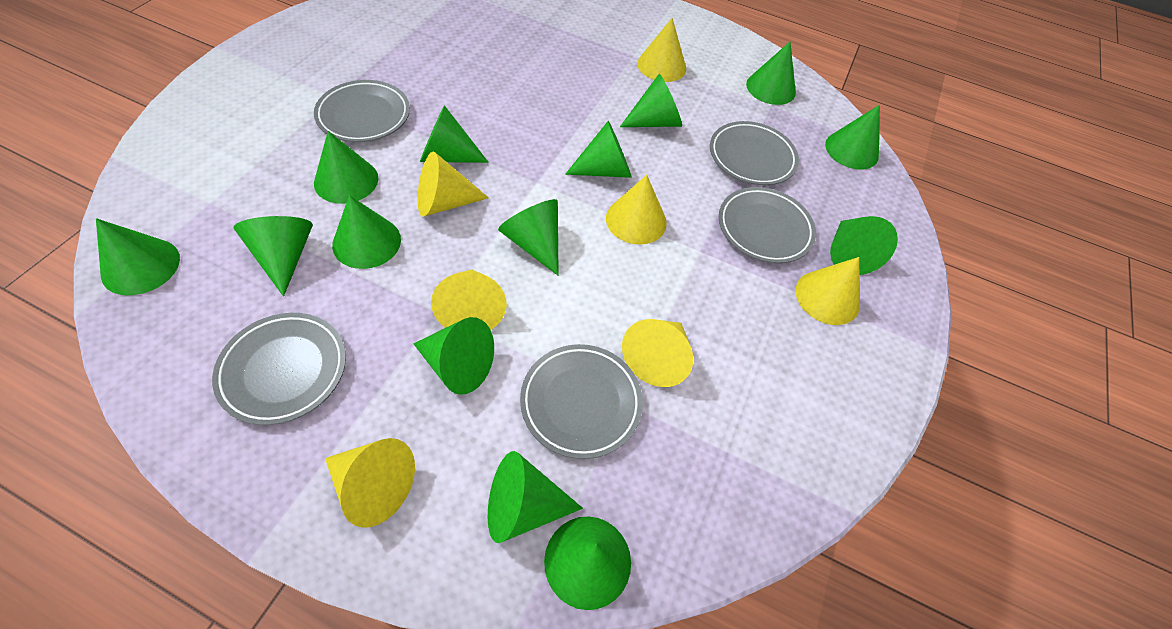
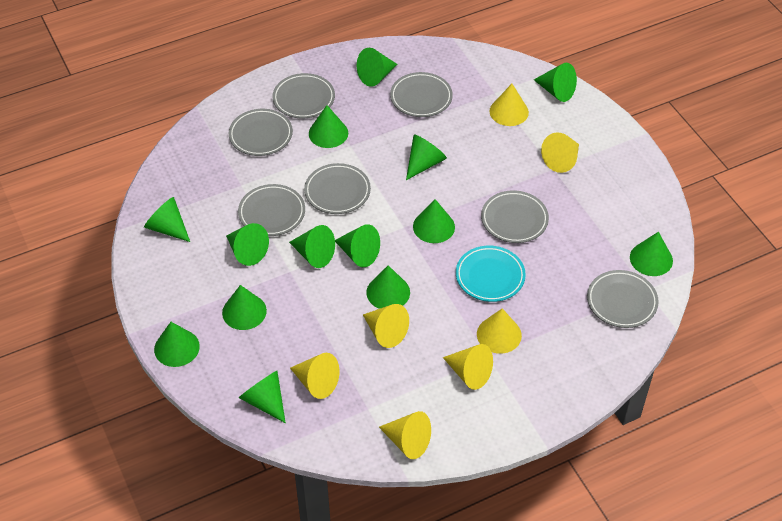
grey plate: [212,313,346,425] [314,80,410,142] [520,344,643,459] [710,121,799,185] [719,187,816,263] = 5 -> [229,109,293,156] [238,184,305,236] [272,73,335,118] [304,163,371,214] [390,72,453,117] [481,190,549,243] [587,270,659,328] = 7
turquoise plate: none = 0 -> [456,246,526,302] = 1

